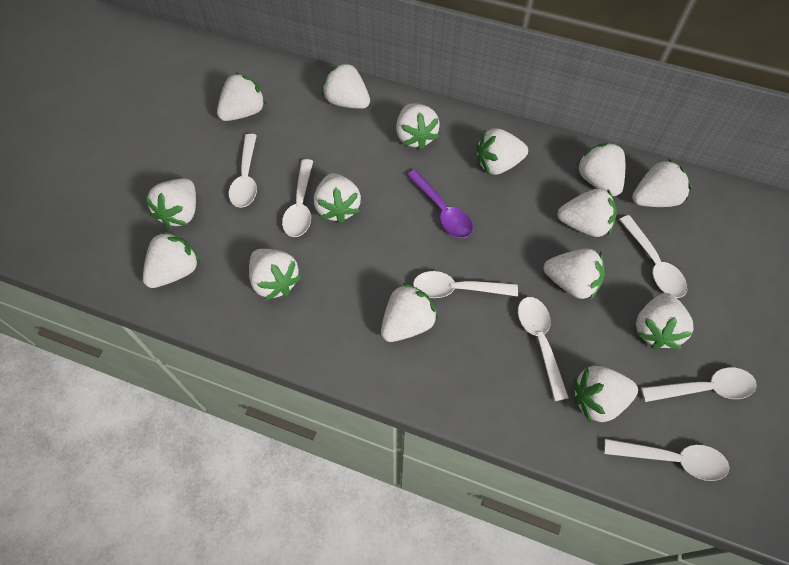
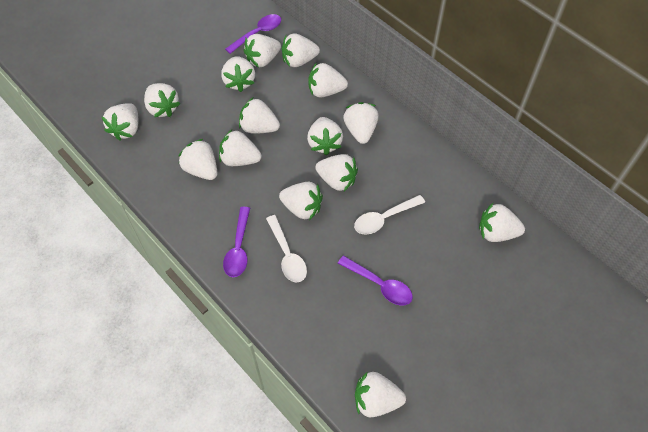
purple spoon: [407,169,473,238] = 1 -> [223,207,250,277] [225,14,281,54] [338,255,413,305] = 3
white spoon: [229,134,257,208] [282,159,313,237] [413,271,518,298] [518,297,569,401] [604,439,729,481] [619,215,687,298] [641,367,757,402] = 7 -> [266,215,307,283] [354,195,425,234] = 2

